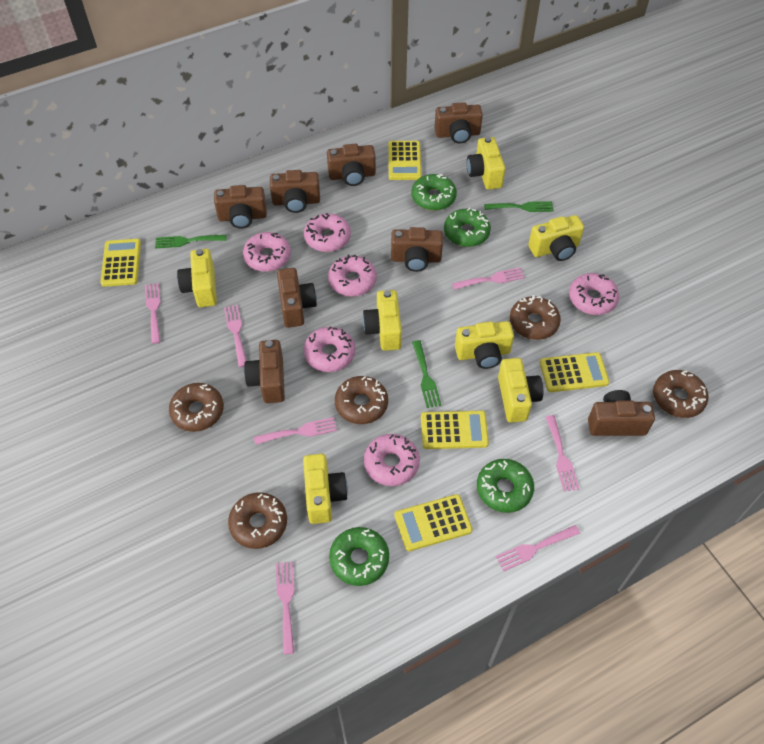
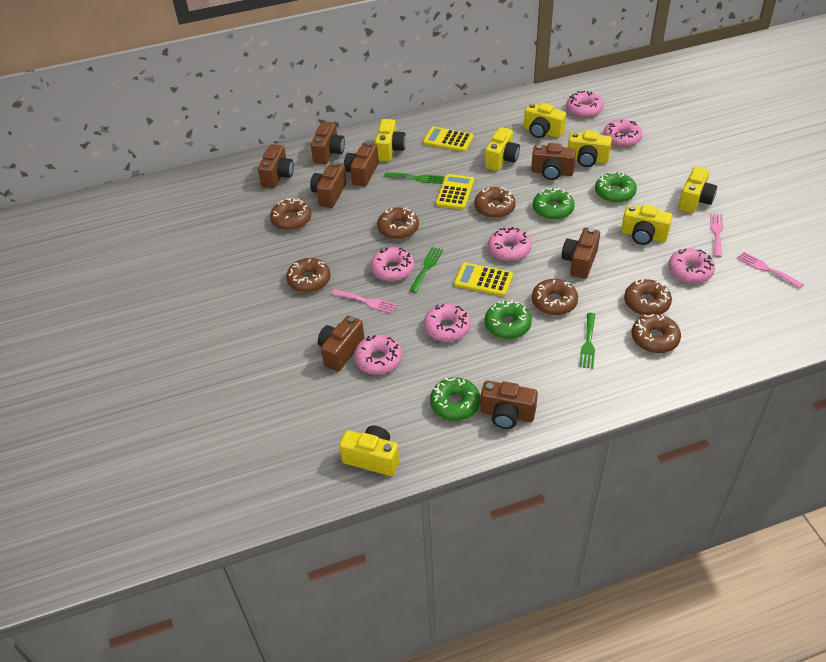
brown donut: [169,383,224,432] [228,492,287,549] [335,376,388,424] [510,295,561,340] [653,370,708,418] = 5 -> [270,198,311,230] [286,258,331,293] [377,207,419,240] [474,187,516,218] [532,279,578,315] [624,279,672,315] [632,314,681,353] = 7
pink donut: [243,232,291,272] [304,213,351,252] [304,326,355,372] [328,254,377,296] [364,434,420,486] [569,273,619,315] = 6 -> [354,335,402,375] [371,247,414,281] [424,304,471,342] [488,226,531,261] [566,91,604,118] [603,119,642,147] [668,248,715,283] = 7
pink fork: [145,283,160,344] [224,305,246,367] [254,417,337,445] [276,562,295,655] [452,267,525,290] [496,525,580,571] [546,415,580,492] = 7 -> [332,289,397,314] [710,213,723,257] [737,252,804,288] = 3
yellow calculator: [100,239,141,287] [388,141,421,180] [394,494,473,551] [421,411,489,449] [540,352,609,392] = 5 -> [423,127,473,152] [436,174,474,210] [454,262,513,297] = 3

